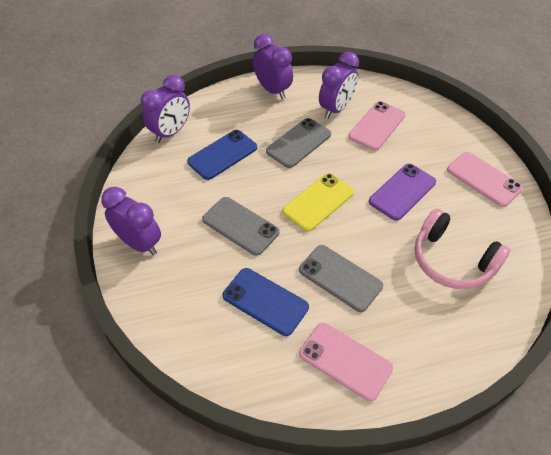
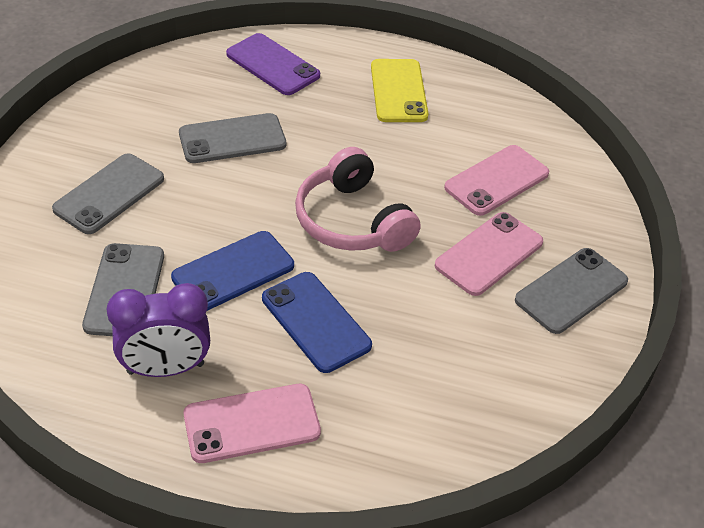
grey phone: [202,197,279,256] [266,118,331,168] [299,245,383,312] = 3 -> [52,153,164,234] [82,243,164,336] [179,113,286,163] [515,248,628,334] = 4
purple clock: [101,187,161,255] [141,75,190,143] [253,34,293,99] [319,52,359,119] = 4 -> [106,283,210,377] = 1

